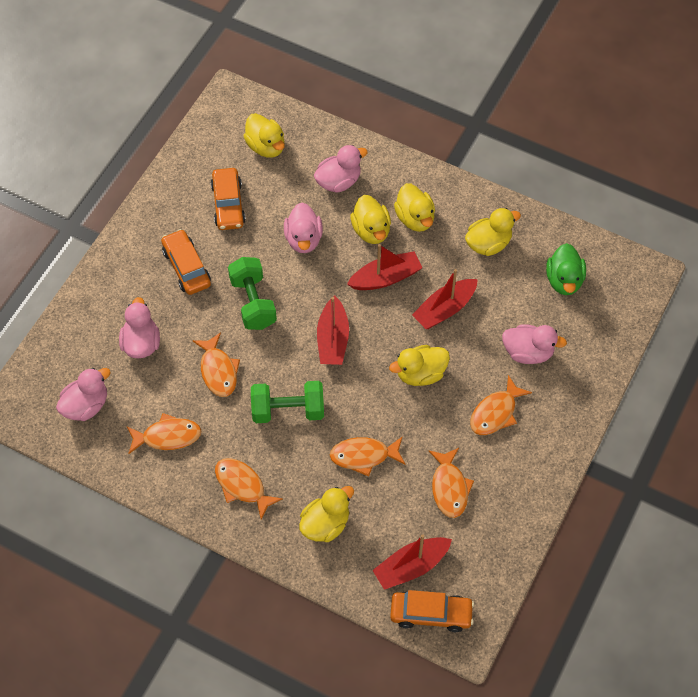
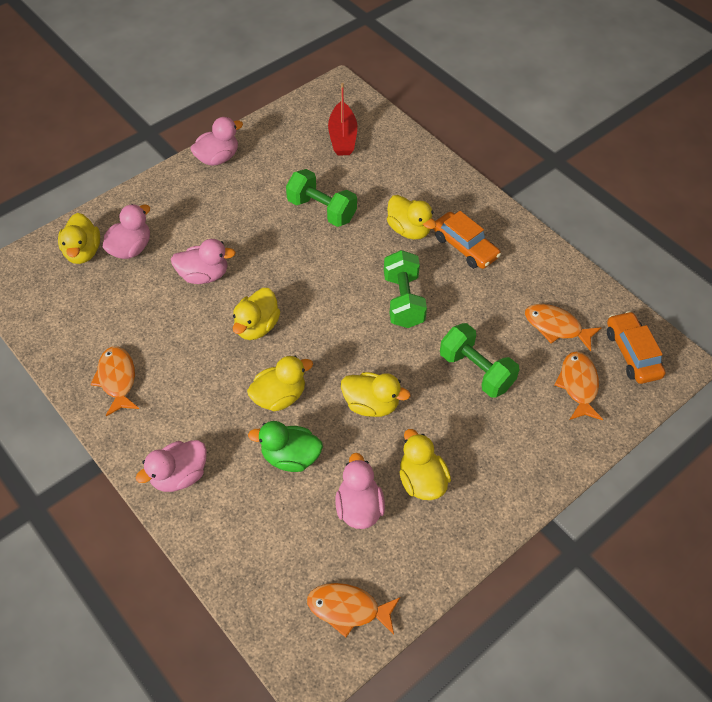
green dumbbell: [228,257,277,330] [251,381,324,423] = 2 -> [286,169,357,227] [384,250,427,328] [440,323,520,398] = 3
orange car: [161,229,211,295] [210,168,246,230] [390,590,474,632] = 3 -> [433,211,501,269] [607,311,666,384] = 2
orange fish: [127,413,202,454] [192,332,240,397] [215,458,283,520] [330,437,405,476] [429,448,474,518] [470,375,532,435] = 6 -> [90,347,139,416] [307,583,400,638] [525,304,601,351] [554,351,603,420] = 4
red boat: [317,296,349,365] [347,244,423,290] [372,534,452,590] [412,269,478,329] = 4 -> [328,83,357,155] = 1

